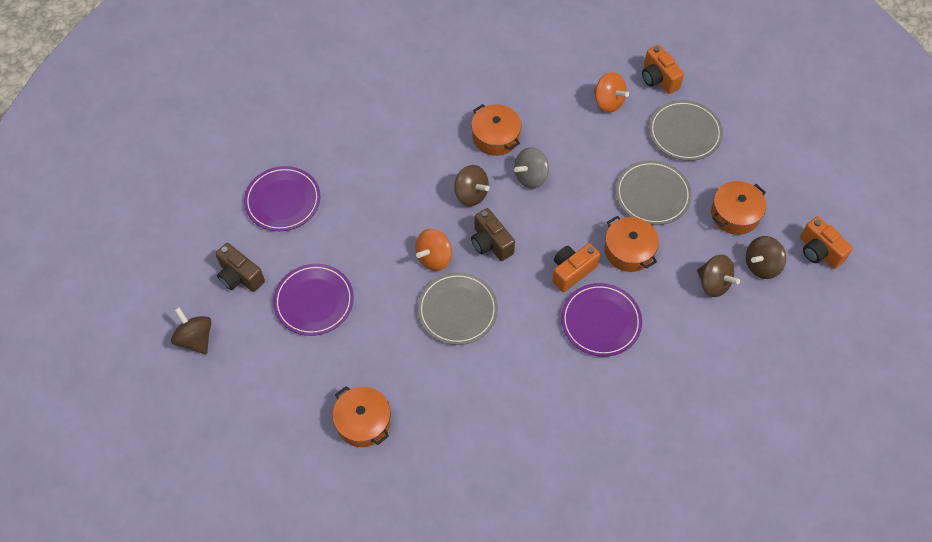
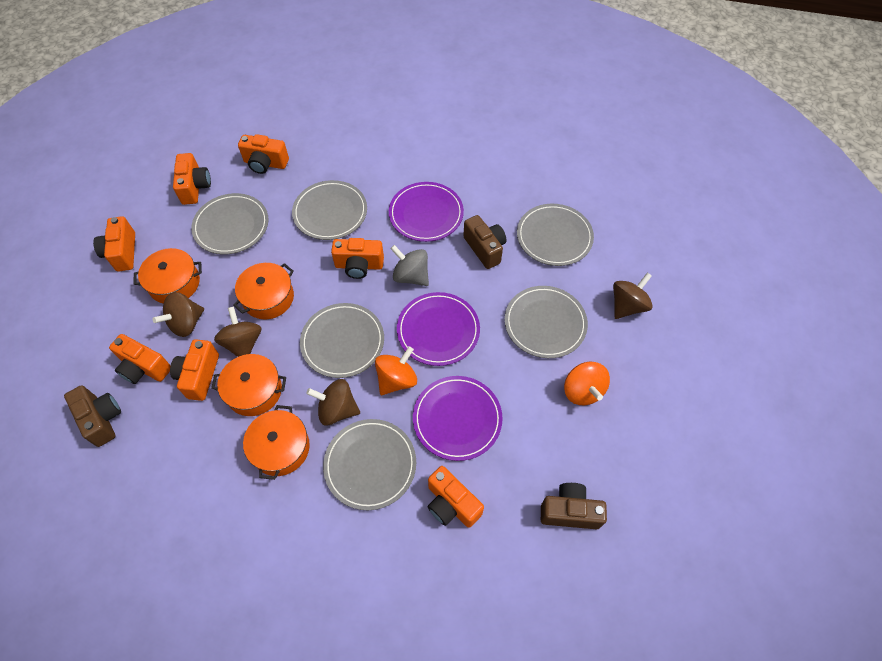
brown camera: [216,243,265,292] [471,208,515,261] = 2 -> [64,385,121,447] [463,215,506,269] [541,483,607,529] = 3
grey plate: [417,272,498,345] [615,160,692,225] [649,100,723,161] = 3 -> [191,193,269,254] [292,180,367,240] [300,303,384,378] [323,419,416,510] [504,286,588,358] [517,204,594,266] = 6
orange camera: [552,243,600,292] [642,45,684,94] [800,216,853,269] = 3 -> [93,216,135,272] [109,334,170,384] [170,339,219,401] [173,153,211,205] [238,134,289,174] [331,238,384,279] [428,466,484,528] = 7

